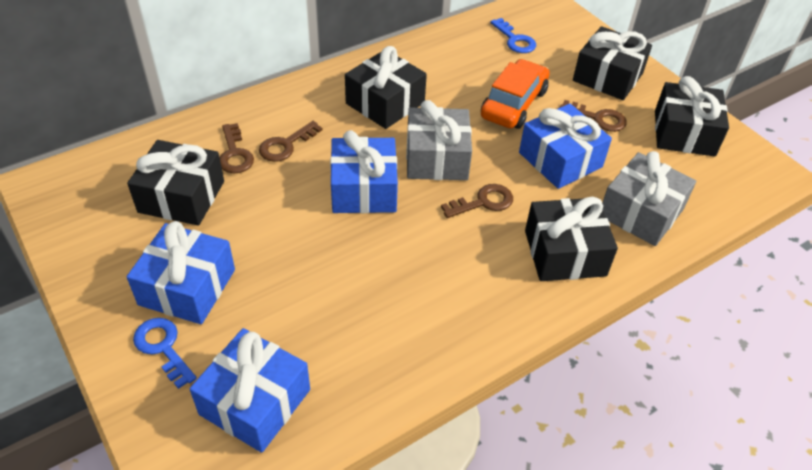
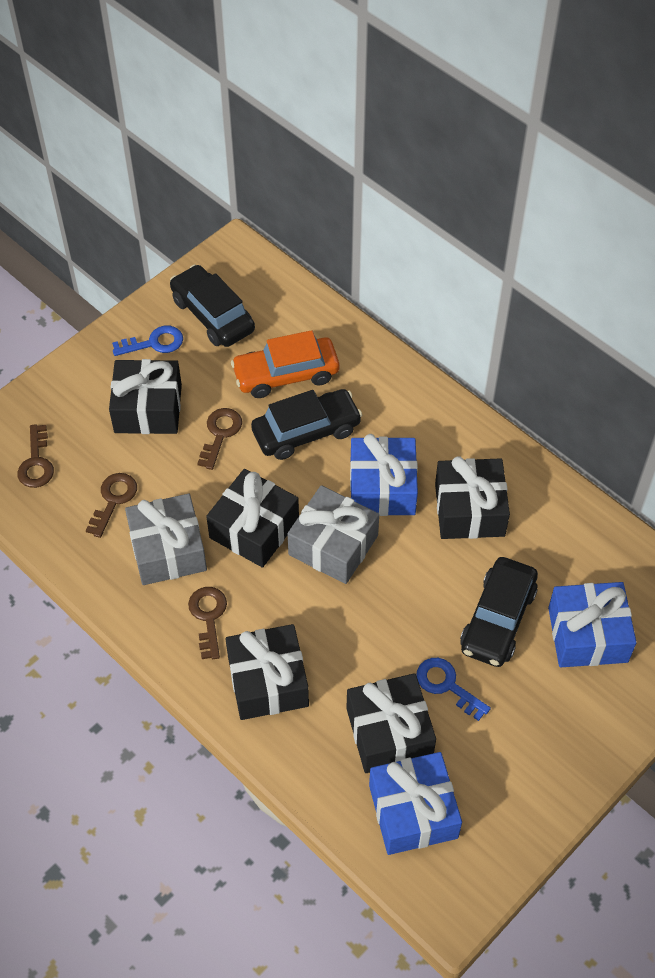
black car: none = 0 -> [170,265,255,347] [251,389,362,460] [460,557,538,667] = 3
blue gift: [127,221,235,324] [190,328,310,453] [330,130,398,213] [519,104,612,189] = 4 -> [350,434,418,516] [369,752,462,855] [548,582,637,667] = 3

